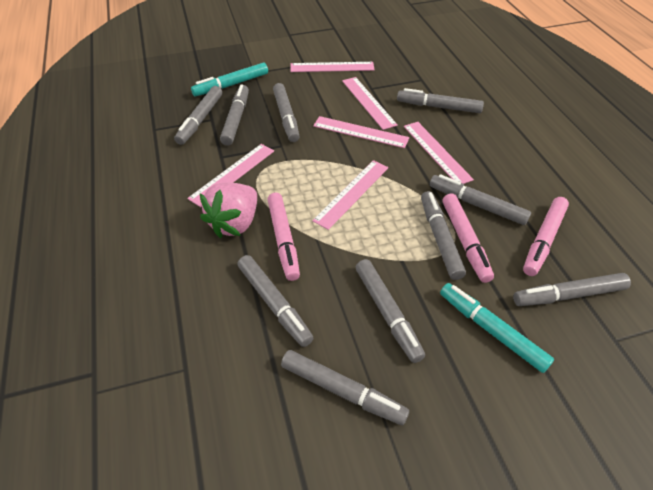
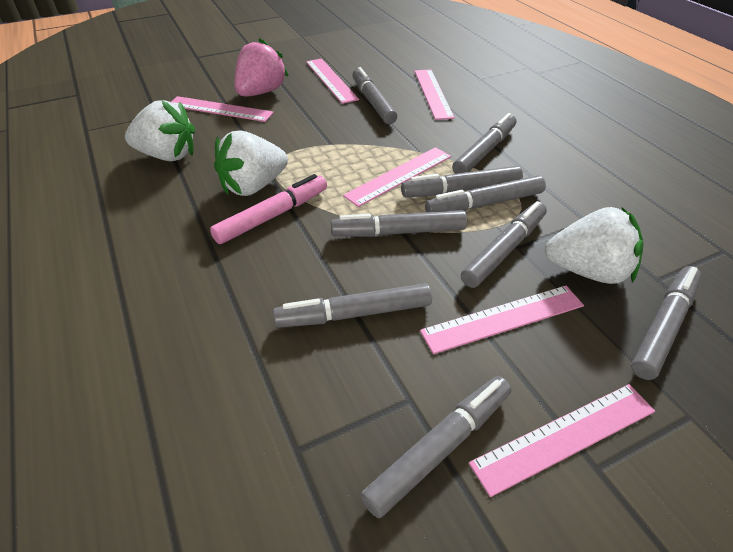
grey marker: [174,86,222,145] [220,85,249,146] [237,255,314,347] [273,83,300,142] [281,350,409,425] [356,259,425,363] [397,88,484,113] [421,191,466,280] [430,174,531,225] [513,273,631,306] = 10 -> [273,283,432,328] [331,210,467,237] [352,67,397,124] [361,376,511,518] [401,166,523,197] [425,175,546,212] [452,113,516,174] [461,201,547,288] [631,266,701,380] = 9
pink marker: [267,193,300,281] [443,194,494,283] [523,197,569,276] = 3 -> [210,174,327,244] = 1
turquoise marker: [191,62,268,96] [440,283,554,373] = 2 -> none = 0
white strawberry: none = 0 -> [125,100,195,161] [214,131,288,196] [545,207,644,284] = 3

